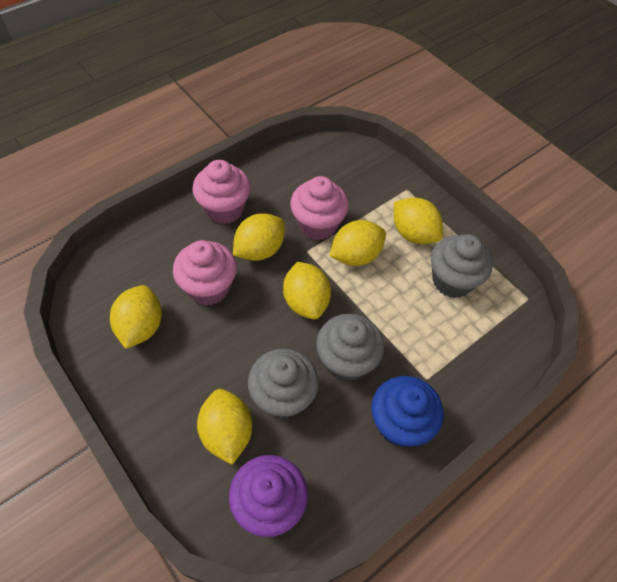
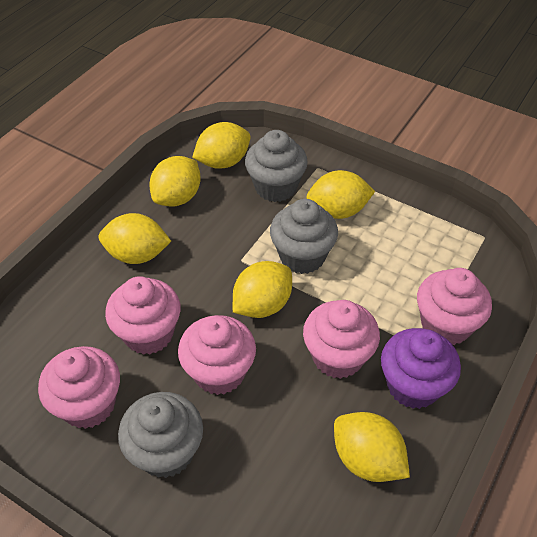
blue cupcake: [371,376,444,447] = 1 -> none = 0
pink cupcake: [173,240,237,305] [192,160,251,224] [290,176,349,240] = 3 -> [38,346,120,429] [105,276,181,355] [178,315,256,395] [303,300,380,379] [417,268,492,345] = 5

